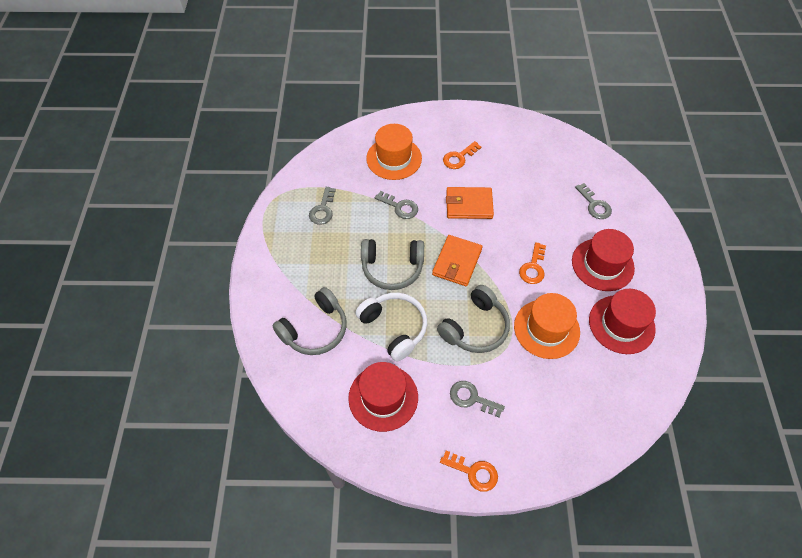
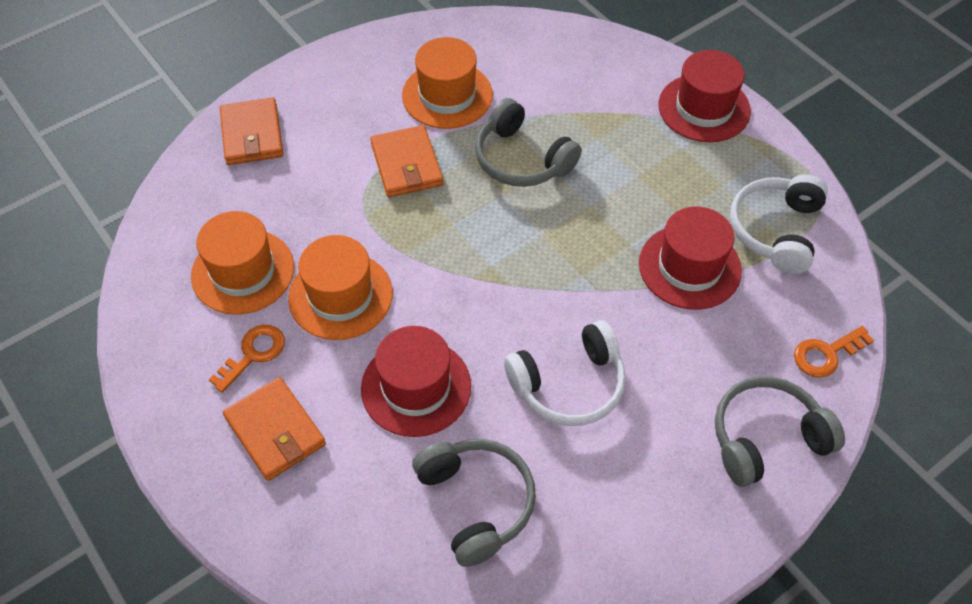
grey key: [309,187,336,225] [375,191,418,219] [450,381,505,417] [575,183,612,219] = 4 -> none = 0
orange hat: [366,124,422,180] [514,293,580,359] = 2 -> [191,211,294,315] [288,235,393,340] [402,37,493,129] = 3
orange key: [440,451,498,492] [443,141,481,169] [519,242,546,284] = 3 -> [209,325,285,393] [794,326,874,378] = 2
orange wallet: [432,235,482,286] [446,187,494,219] = 2 -> [220,97,283,165] [223,377,326,481] [370,125,443,197] = 3
white headphones: [355,293,427,362] = 1 -> [504,320,626,426] [730,174,828,274] = 2

